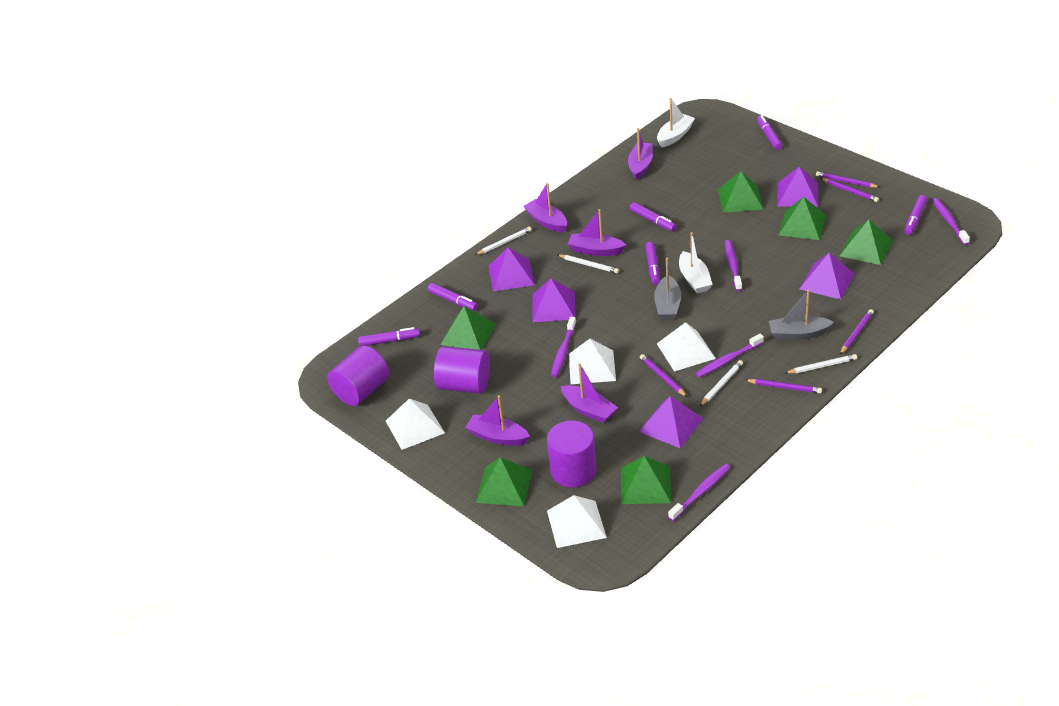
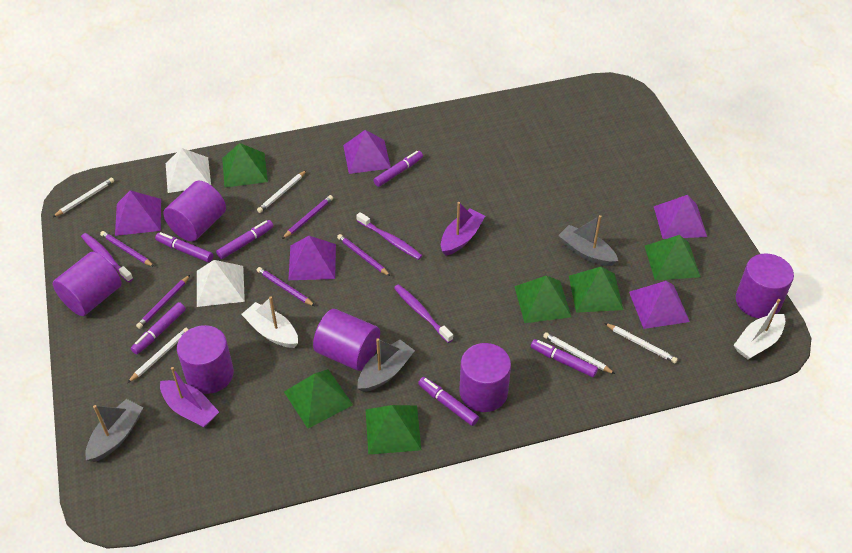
grey boat: [654,258,681,320] [769,289,834,340] = 2 -> [85,399,144,462] [357,338,415,392] [558,215,618,266] = 3
purple boat: [465,395,530,446] [524,183,567,232] [561,363,618,423] [568,209,626,256] [628,128,653,180] = 5 -> [160,367,219,428] [441,202,485,256] = 2
purple cylinder: [327,345,389,406] [434,346,490,394] [547,421,597,488] = 3 -> [53,252,122,316] [163,181,226,242] [177,325,234,394] [313,309,380,371] [460,343,511,412] [736,253,794,318] = 6
purple toothbrush: [551,317,576,377] [668,464,730,521] [695,334,764,377] [725,240,742,291] [932,198,970,245] = 5 -> [81,233,133,282] [356,212,422,260] [394,284,453,343] = 3
white pencil: [475,227,532,255] [558,254,619,273] [700,360,743,406] [785,354,857,374] = 4 -> [53,178,114,217] [128,328,189,383] [257,170,307,213] [543,332,615,374] [605,323,678,363] = 5
white pyramid: [386,399,445,450] [547,495,607,548] [569,339,616,384] [657,322,716,371] = 4 -> [166,148,211,193] [197,260,245,307] = 2

